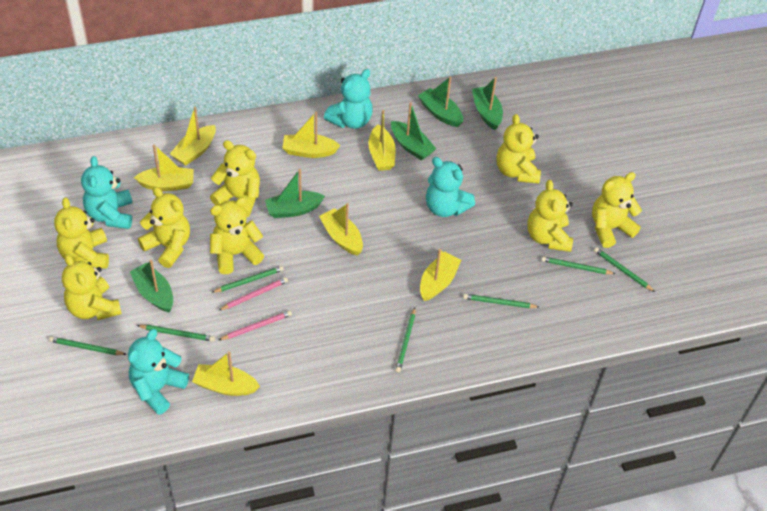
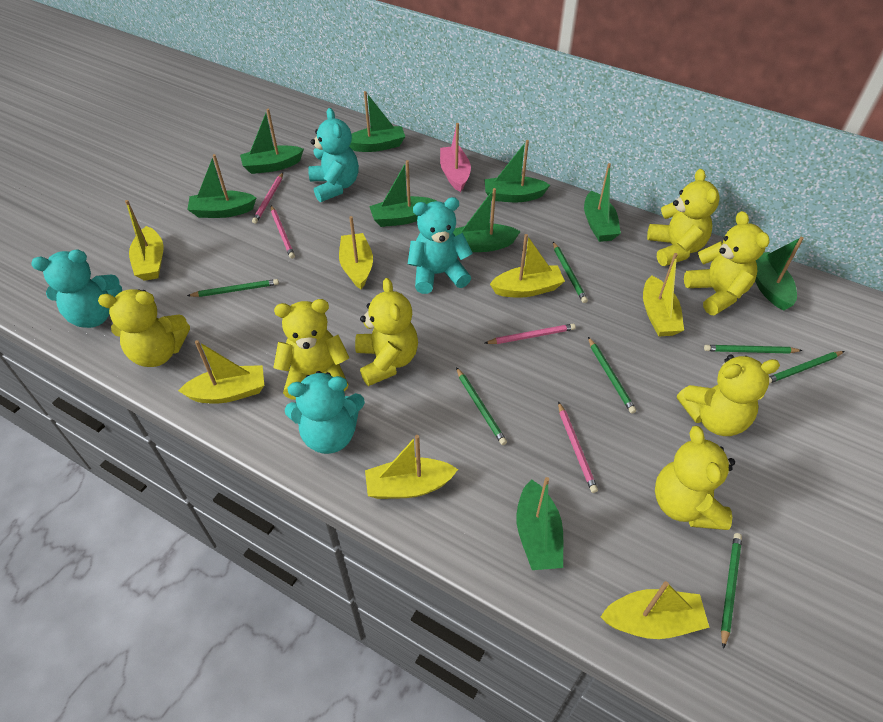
green boat: [130,260,173,312] [265,169,325,218] [391,102,436,160] [418,76,463,127] [472,77,503,130] = 5 -> [187,154,257,218] [240,109,304,174] [349,91,405,152] [369,160,437,227] [453,188,521,252] [484,140,550,202] [516,477,563,570] [584,163,621,242] [755,237,804,311] = 9
pink boat: none = 0 -> [440,123,471,192] = 1
pink pencil: [219,277,288,310] [219,311,292,340] = 2 -> [252,173,283,224] [271,206,295,259] [485,324,576,344] [558,401,598,493] = 4
yellow teddy bear: [54,197,109,269] [62,254,122,320] [138,187,190,268] [210,140,260,217] [210,197,264,275] [496,114,541,183] [527,180,573,252] [592,172,642,248] = 8 -> [98,289,190,367] [273,299,349,400] [355,278,418,386] [647,169,720,266] [655,426,735,530] [677,355,780,436] [684,211,770,315] = 7

